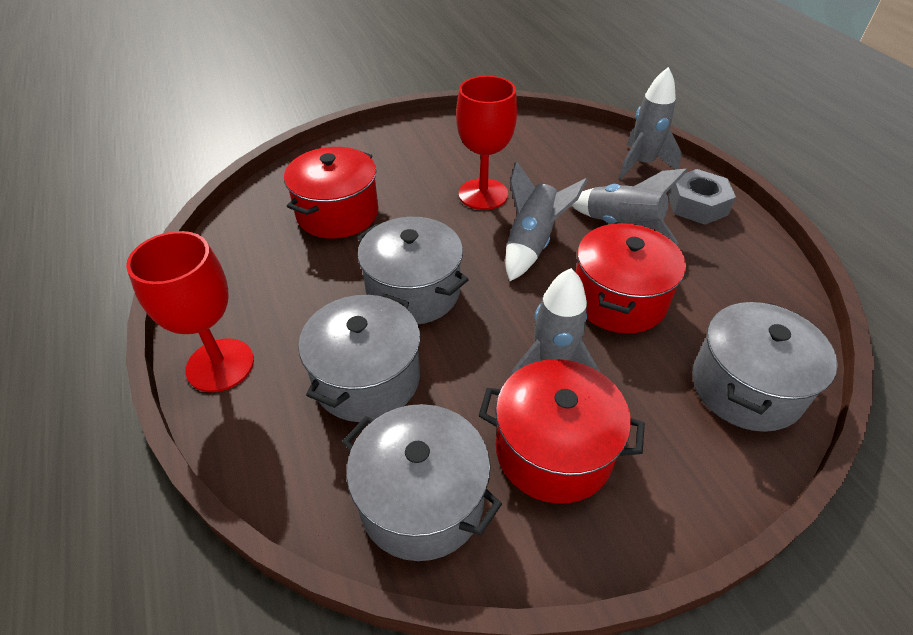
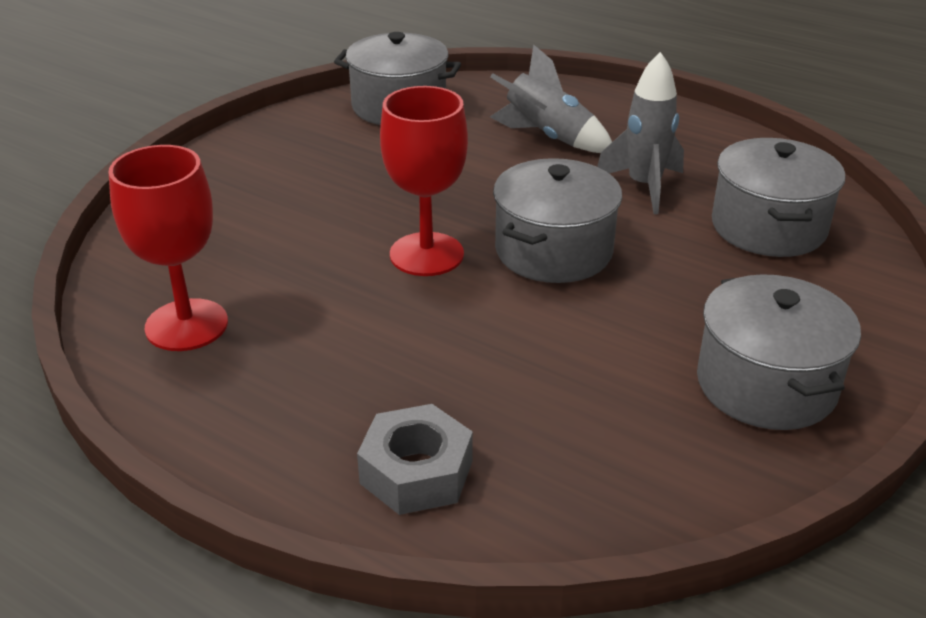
grey rocket: [505,161,588,281] [511,268,601,376] [572,169,688,245] [619,67,682,179] = 4 -> [490,44,612,153] [597,52,684,214] = 2
red pot: [284,147,378,239] [479,359,645,504] [576,223,686,333] = 3 -> none = 0

